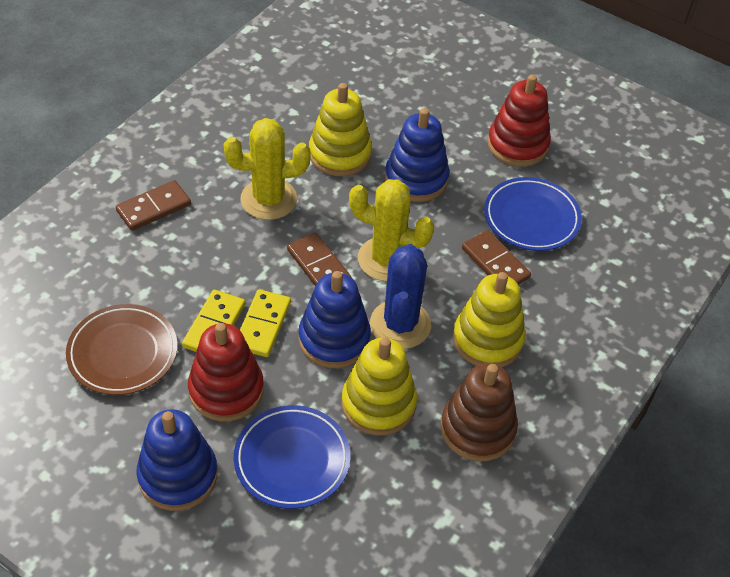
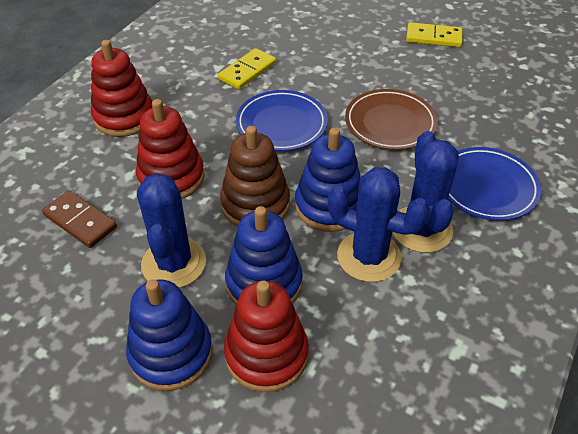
blue cactus: [370,244,431,349] = 1 -> [137,173,206,288] [328,167,430,282] [392,131,459,253] = 3
brown domino: [116,180,191,231] [287,232,352,287] [462,230,531,285] = 3 -> [42,190,117,248] = 1
red stacking toy: [188,323,264,422] [488,74,551,167] = 2 -> [91,40,152,137] [136,99,205,199] [224,281,309,392] = 3
yellow cactus: [224,118,311,220] [349,179,434,281] = 2 -> none = 0
yellow stacking toy: [309,83,372,176] [342,338,417,435] [453,272,526,367] = 3 -> none = 0

